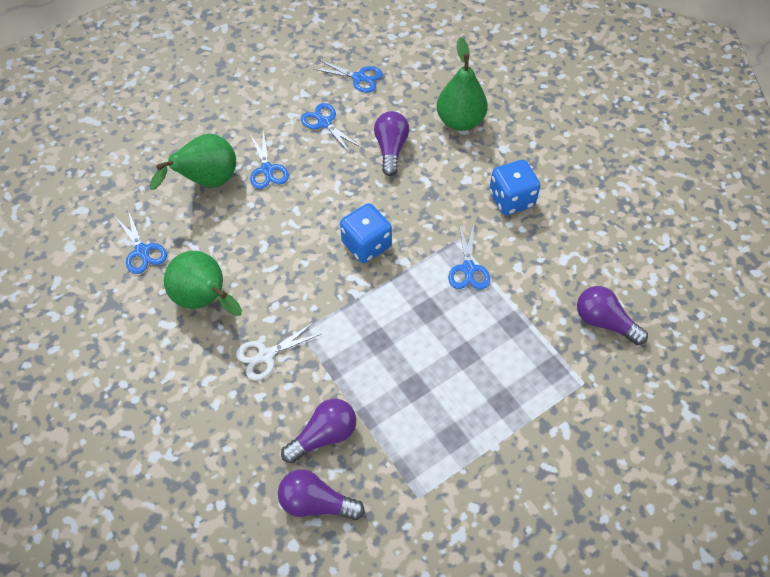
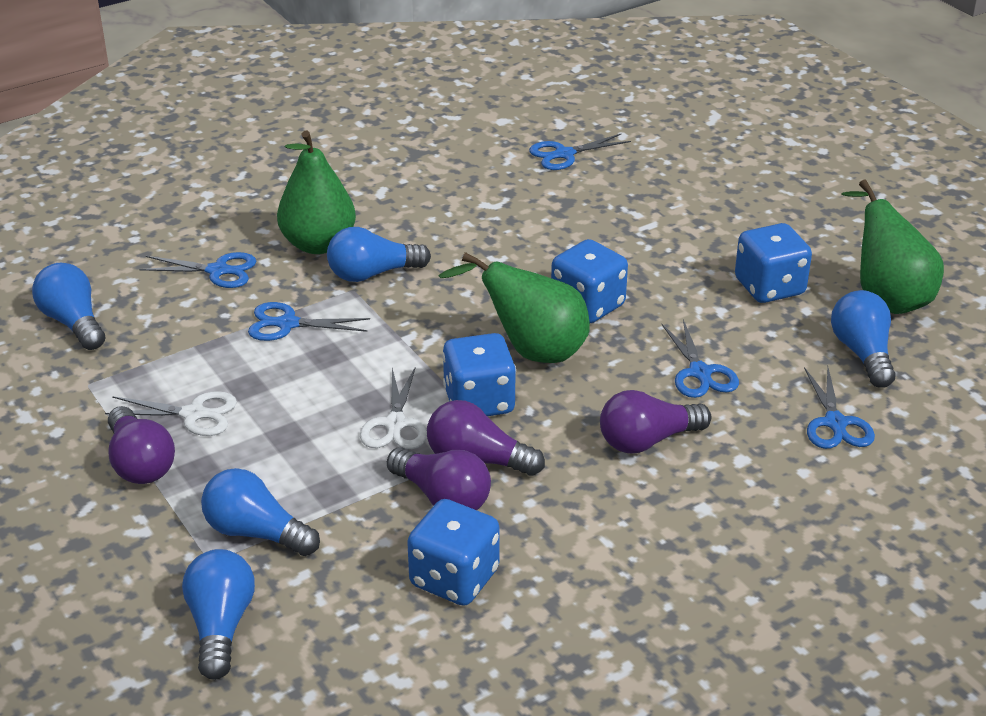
blue dice: [340,203,392,263] [489,160,540,215] = 2 -> [407,499,500,606] [442,333,516,416] [551,239,628,323] [735,223,812,303] = 4
blue light bulb: none = 0 -> [32,263,105,350] [182,549,255,680] [201,468,320,556] [327,227,431,282] [831,290,896,388] = 5
white scissors: [236,322,321,380] = 1 -> [105,391,237,436] [360,366,427,449] = 2

